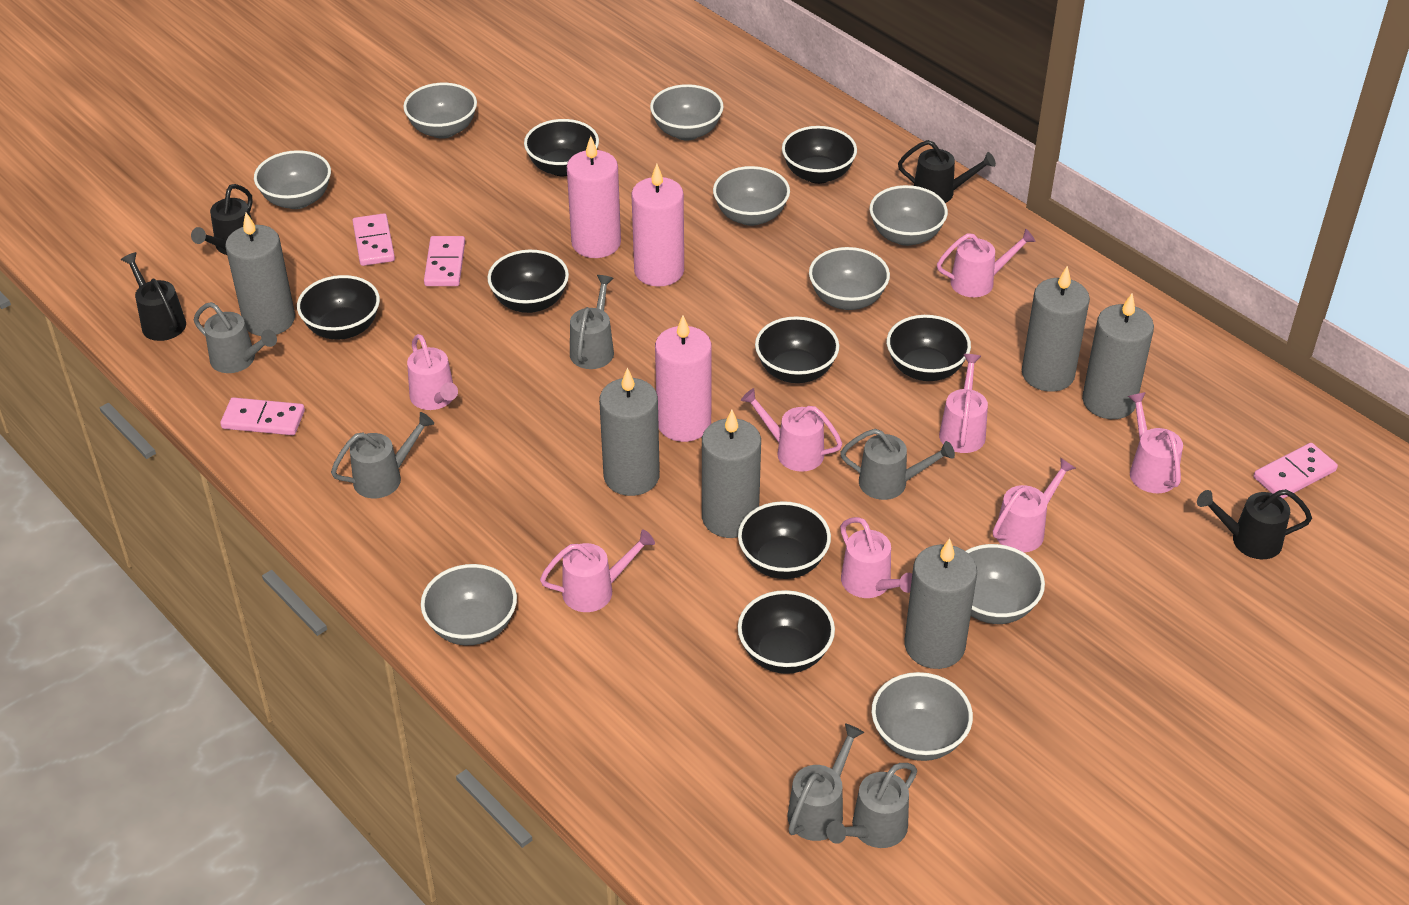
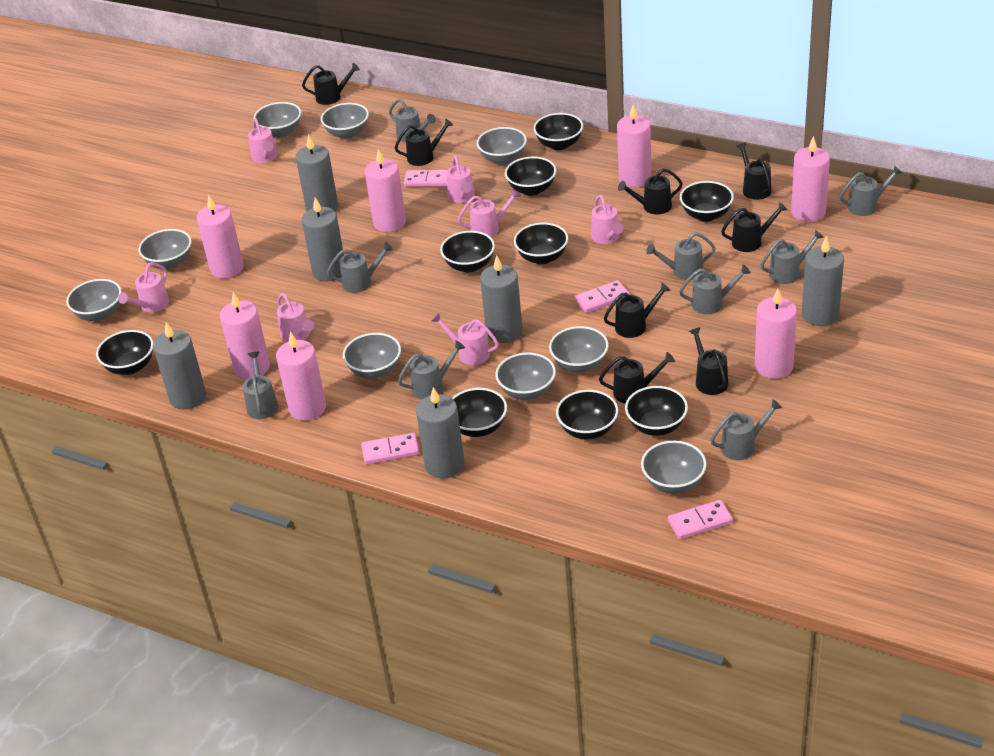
black bowl: [297,275,380,340] [487,250,569,313] [524,119,599,176] [738,501,831,579] [738,590,835,674] [755,316,839,383] [782,126,857,184] [887,315,971,381] = 8 -> [96,330,153,375] [440,231,495,273] [452,388,507,437] [505,156,556,196] [514,223,568,264] [533,113,583,150] [556,390,618,439] [625,386,688,436] [680,181,734,222] = 9
black watering can: [121,252,186,341] [191,184,253,255] [898,140,996,203] [1197,489,1312,559] = 4 -> [302,63,360,105] [395,118,453,166] [599,352,675,404] [604,283,671,338] [618,168,683,214] [689,327,728,395] [721,202,787,252] [736,142,771,200] = 8
grey watering can: [194,302,277,373] [331,412,434,498] [570,275,614,369] [788,723,864,841] [826,763,917,848] [840,429,955,500] = 6 -> [243,352,278,419] [327,242,393,293] [389,99,436,143] [398,340,465,399] [646,232,716,280] [679,264,751,314] [710,399,782,460] [761,230,824,284] [840,166,902,216] = 9
pink candle: [567,136,621,258] [631,164,684,287] [655,315,712,442] = 3 -> [196,195,244,279] [220,292,270,379] [276,331,326,421] [365,149,406,232] [617,105,651,188] [755,288,797,379] [791,136,830,222] = 7
pink watering can: [407,334,458,410] [540,529,655,612] [741,388,842,472] [840,517,912,598] [937,229,1036,297] [939,354,988,453] [993,457,1076,553] [1128,392,1183,493] = 8 -> [118,262,169,312] [248,118,277,163] [277,293,314,342] [431,313,499,365] [446,156,475,203] [458,189,521,237] [591,195,624,244] = 7

